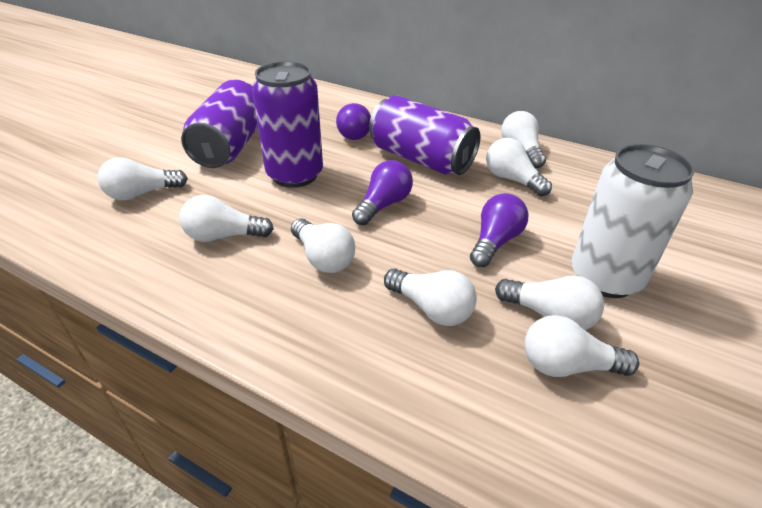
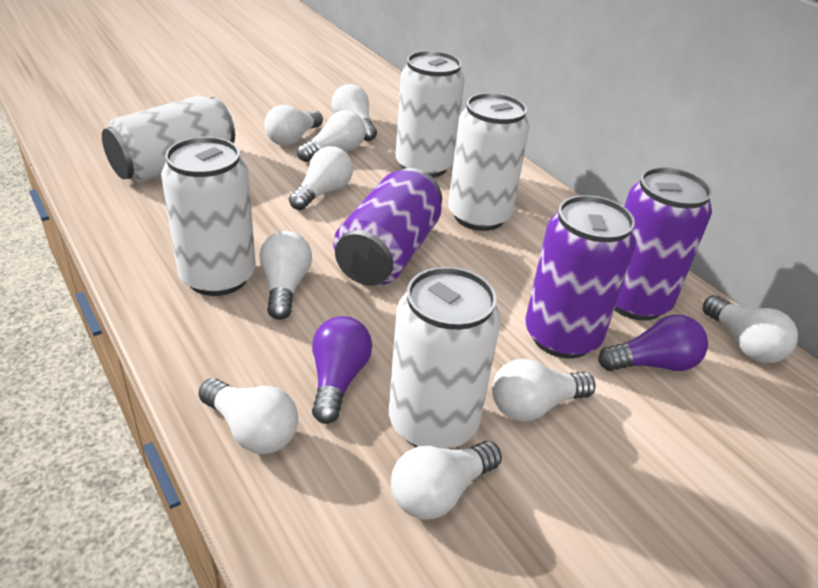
purple light bulb: [336,103,371,140] [352,160,413,225] [470,193,528,267] = 3 -> [312,316,372,424] [598,314,708,371] = 2
white can: [571,144,695,298] = 1 -> [102,95,235,183] [161,137,256,296] [389,267,501,449] [396,51,465,178] [448,93,530,231] = 5
white light bulb: [98,157,188,200] [180,195,274,242] [291,218,355,273] [384,269,477,326] [486,138,552,197] [495,275,604,330] [501,111,546,169] [525,315,639,377] = 8 -> [198,378,298,454] [259,231,312,320] [264,105,323,146] [289,146,353,210] [297,110,366,162] [332,84,377,141] [391,441,502,520] [492,359,595,421] [703,295,798,363] = 9

